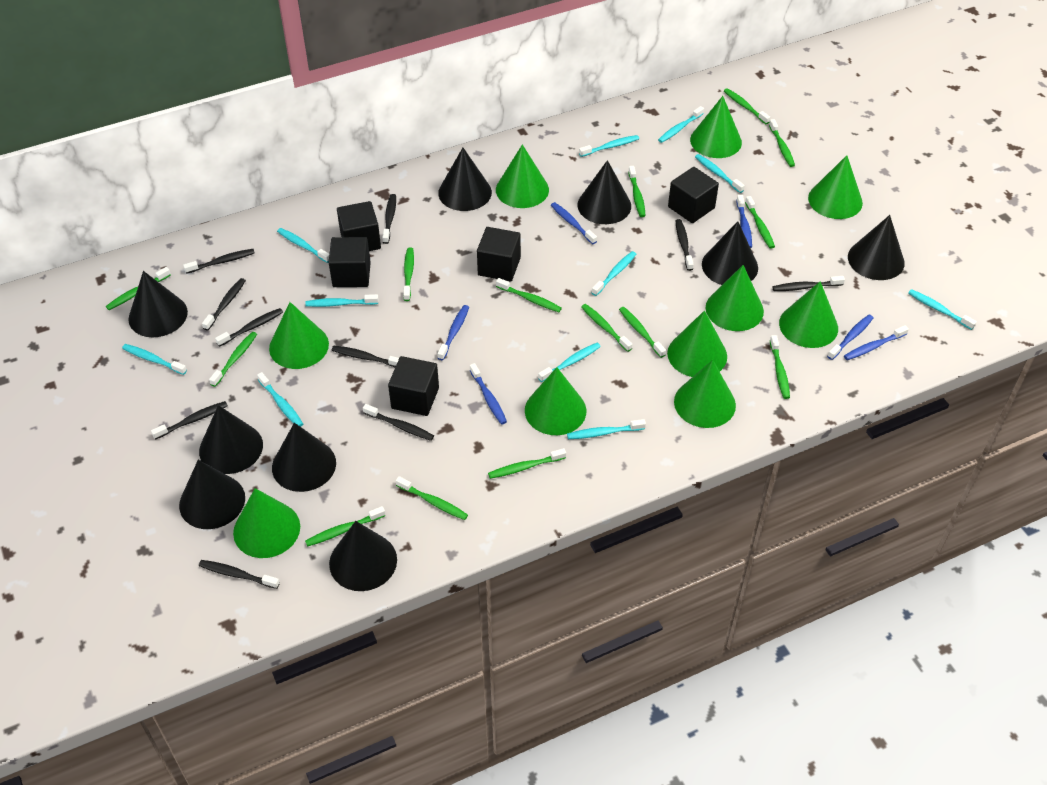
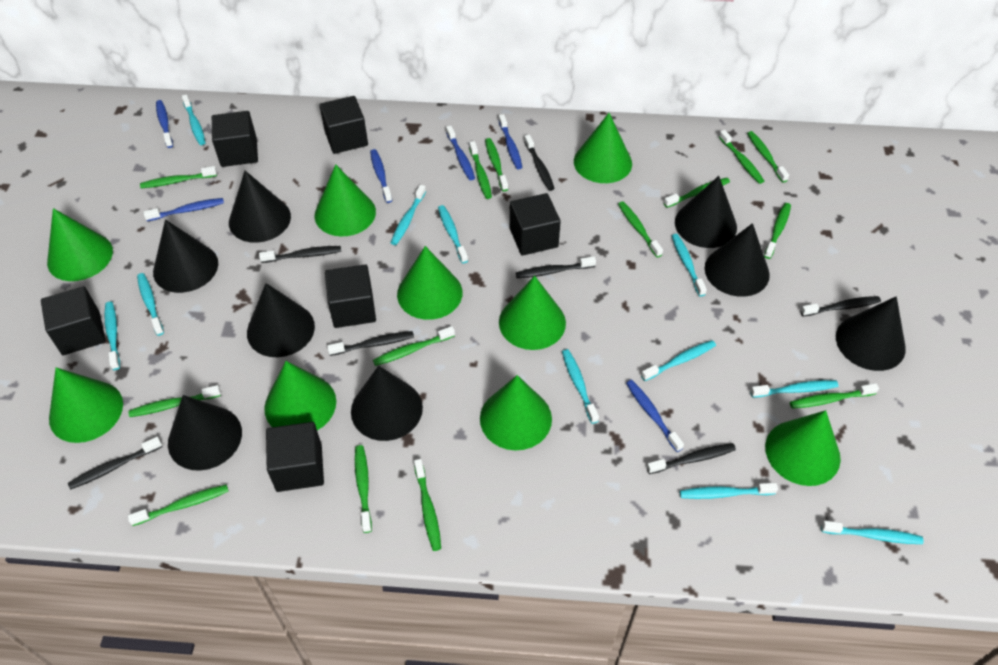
black cone: [129,271,188,337] [179,460,245,529] [199,405,263,474] [272,423,336,492] [329,521,397,591] [438,148,492,211] [577,160,631,224] [702,221,758,285] [848,215,905,280] = 9 -> [153,219,218,293] [168,395,242,471] [229,171,291,243] [247,283,315,357] [351,366,423,441] [675,176,737,248] [705,223,770,297] [836,296,906,371] = 8
black cube: [329,237,371,287] [337,201,381,251] [388,356,439,416] [477,227,521,281] [668,167,719,223] = 5 -> [41,286,106,355] [212,111,258,167] [266,422,324,492] [320,96,368,154] [325,264,376,328] [510,193,561,256] = 6
black toothbrush: [151,401,228,440] [183,249,255,274] [199,560,280,589] [202,278,246,331] [215,308,283,347] [332,346,399,367] [363,404,434,441] [382,194,396,244] [676,219,694,271] [772,276,845,291] = 10 -> [68,437,163,490] [259,246,341,263] [327,331,414,356] [516,256,596,278] [524,135,555,191] [647,443,736,474] [801,296,881,317] = 7
green cone: [233,488,300,558] [269,302,329,369] [496,144,549,208] [525,367,586,435] [667,310,727,377] [674,360,736,428] [690,96,742,158] [706,265,764,331] [779,281,838,348] [808,155,863,219] = 10 -> [47,208,113,281] [49,367,123,443] [264,361,336,430] [314,164,376,237] [397,246,463,320] [480,375,552,450] [499,276,566,350] [574,113,632,183] [765,410,841,486] = 9

